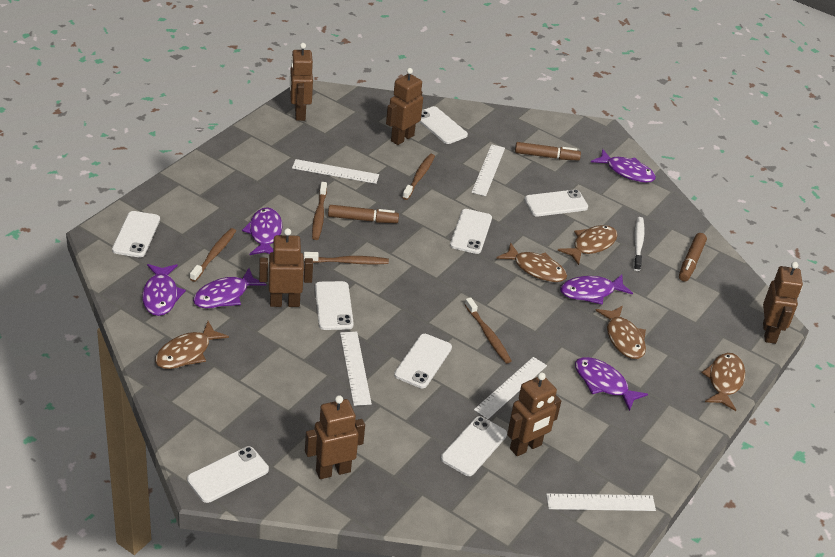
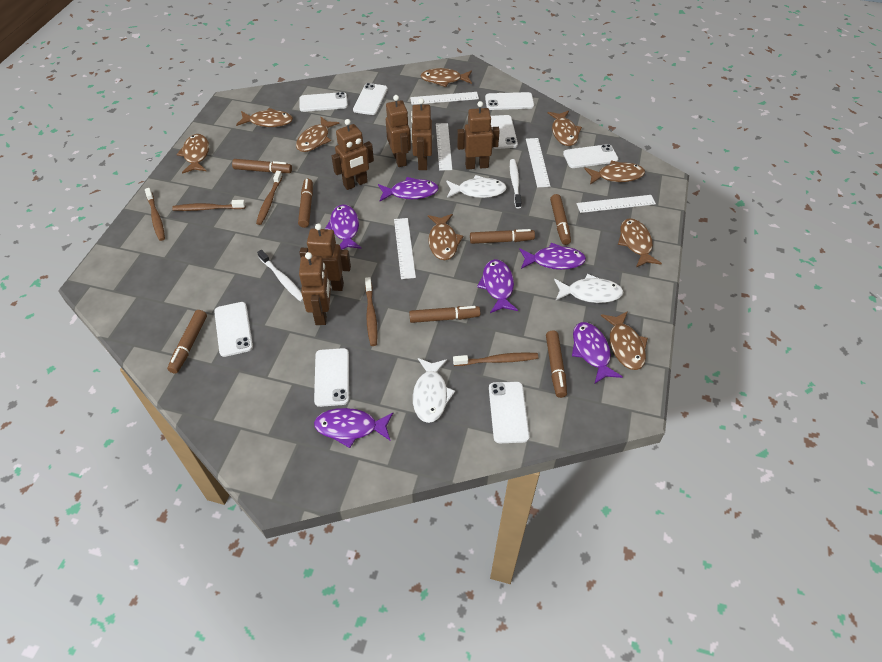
brown fish: [155,321,229,369] [496,242,567,282] [558,225,618,265] [595,306,646,359] [701,353,745,411] = 5 -> [176,134,209,174] [236,108,293,127] [296,116,340,152] [420,68,472,87] [428,214,464,260] [548,111,582,146] [584,161,645,184] [601,311,648,370] [618,218,662,267] = 9
brown marker: [328,205,399,223] [515,142,581,161] [679,233,707,282] = 3 -> [167,310,207,374] [232,159,292,173] [298,179,313,228] [409,306,480,323] [470,229,535,244] [546,330,567,398] [550,194,571,245] = 7
white fish: none = 0 -> [413,358,455,423] [446,175,507,198] [554,274,624,303] = 3
white toothbrush: [633,217,644,271] = 1 -> [257,250,303,302] [510,159,522,208] = 2

